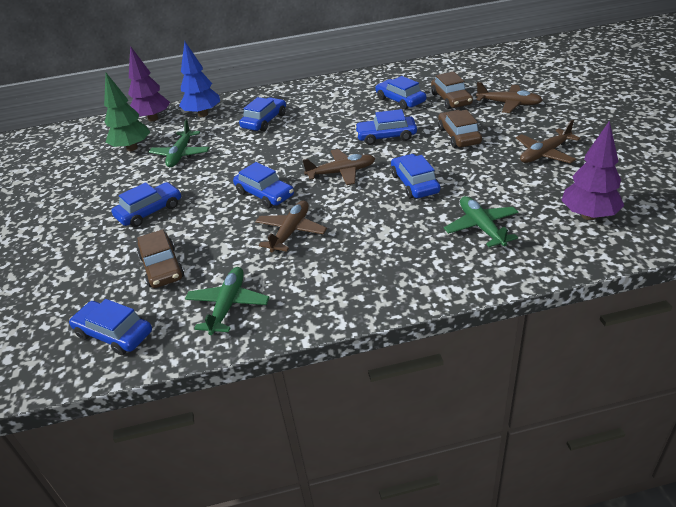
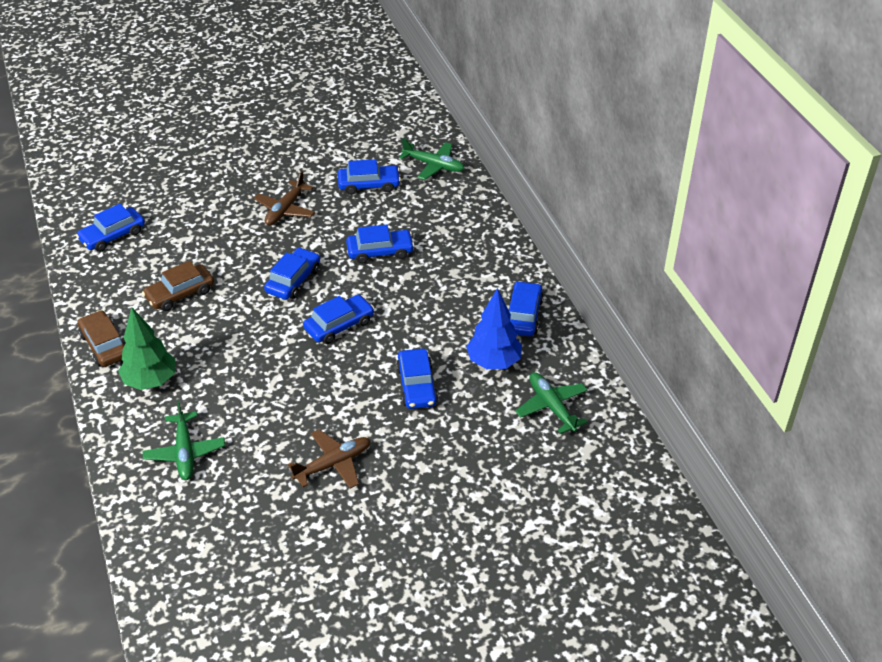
brown car: [137,229,184,288] [431,71,473,109] [438,110,482,148] = 3 -> [78,310,126,367] [142,261,214,311] = 2
brown plane: [255,201,327,252] [303,149,375,185] [476,82,542,113] [516,120,581,163] = 4 -> [254,171,315,226] [287,429,371,489] = 2
purple tree: [128,46,170,121] [561,120,624,220] = 2 -> none = 0

